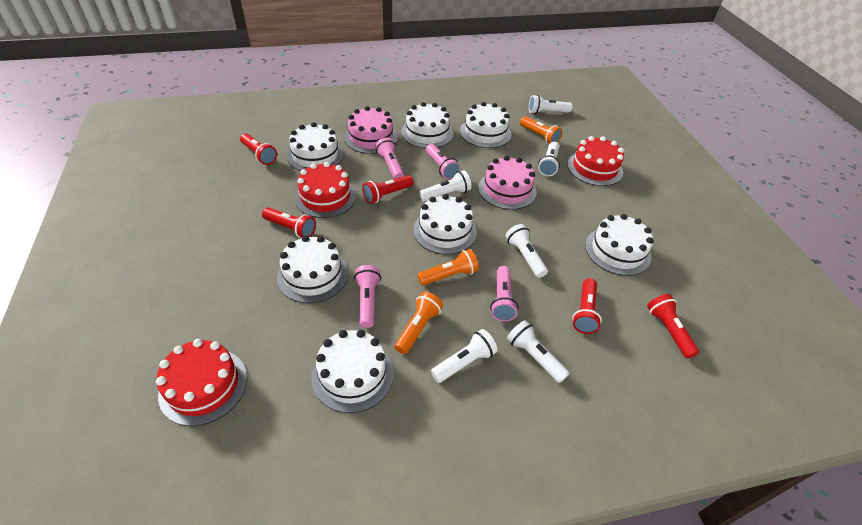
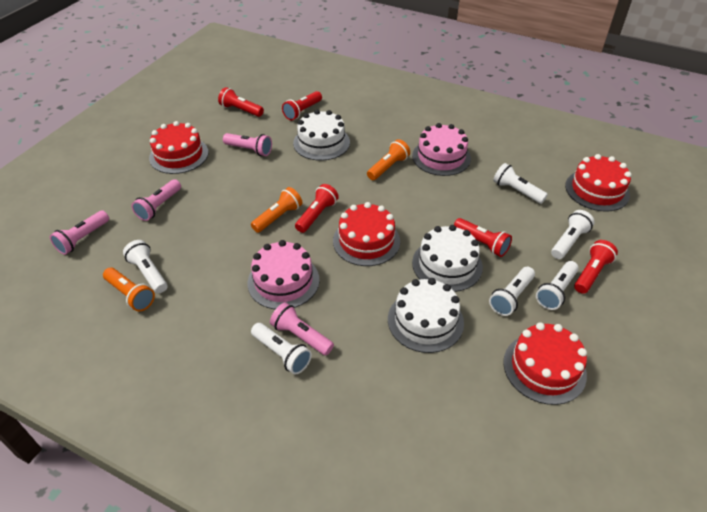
red cake: [156,339,247,426] [295,162,356,218] [567,136,624,186] = 3 -> [149,121,209,174] [333,202,400,266] [503,322,587,405] [565,154,632,212] = 4
white cake: [277,236,348,303] [287,122,344,171] [312,330,394,413] [401,102,453,149] [413,194,477,255] [460,102,512,148] [585,214,654,276] = 7 -> [293,110,350,161] [388,278,464,353] [412,225,483,292] = 3

